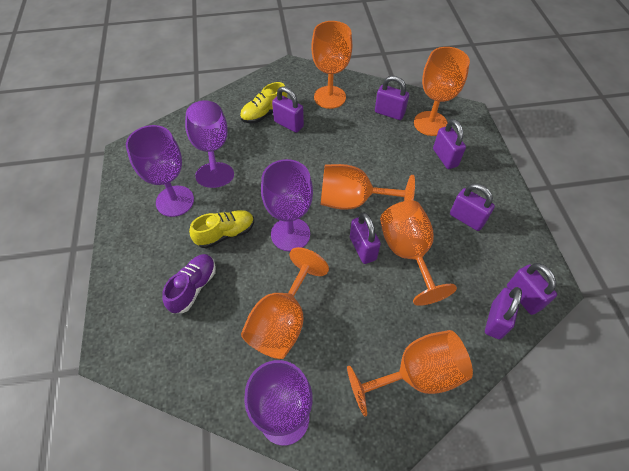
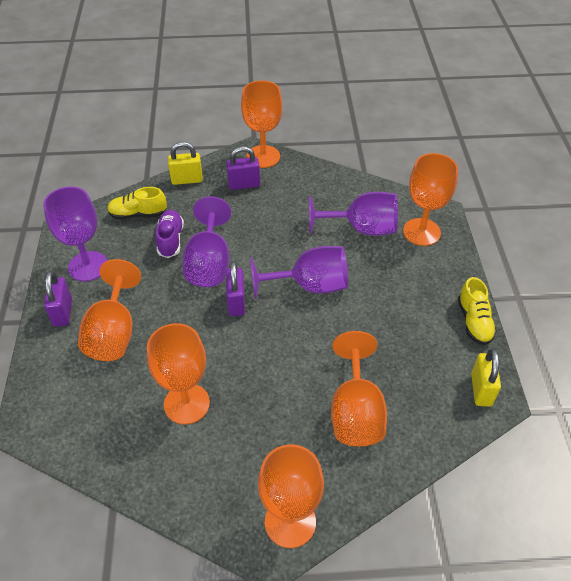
purple padlock: [272,86,304,133] [350,212,381,264] [375,76,409,120] [433,119,466,169] [450,184,495,231] [485,287,522,339] [507,263,557,315] = 7 -> [44,271,72,326] [226,146,260,190] [226,261,245,316] = 3
yellow padlock: none = 0 -> [168,142,203,185] [471,349,501,407] = 2

